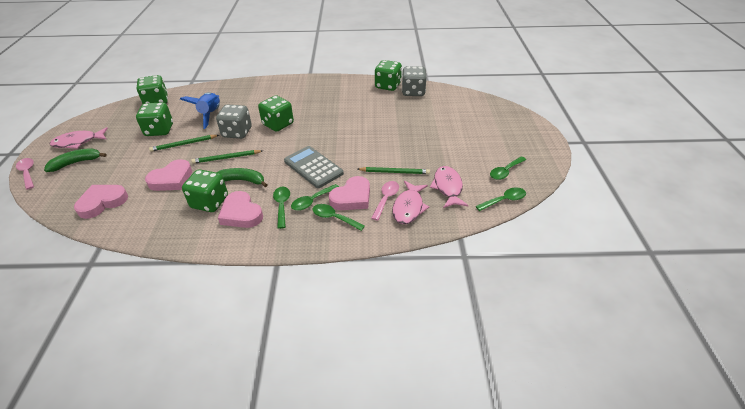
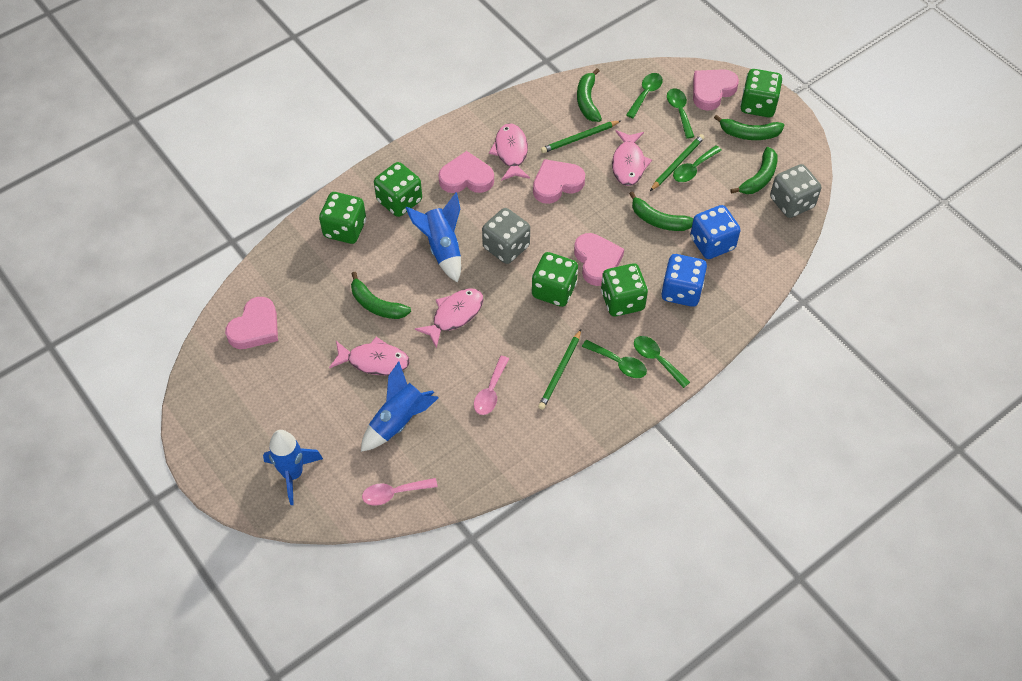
blue dice: none = 0 -> [661,254,707,307] [690,205,740,259] = 2
blue rocket: [180,92,220,129] = 1 -> [263,430,323,505] [361,361,439,452] [406,192,461,283] = 3
green banana: [44,148,107,172] [216,168,267,187] = 2 -> [351,272,411,319] [577,68,602,122] [629,191,693,231] [714,114,784,140] [730,147,777,194] = 5
grey calculator: [284,146,344,188] = 1 -> none = 0
pink fish: [49,127,108,149] [392,181,429,224] [430,166,469,208] = 3 -> [329,337,410,375] [415,288,484,348] [489,123,530,181] [612,130,652,186] = 4
pink heart: [74,185,128,219] [145,159,192,191] [218,191,263,228] [329,176,370,210] = 4 -> [225,297,278,349] [438,151,494,193] [533,159,585,204] [574,233,624,286] [693,69,739,111] = 5

